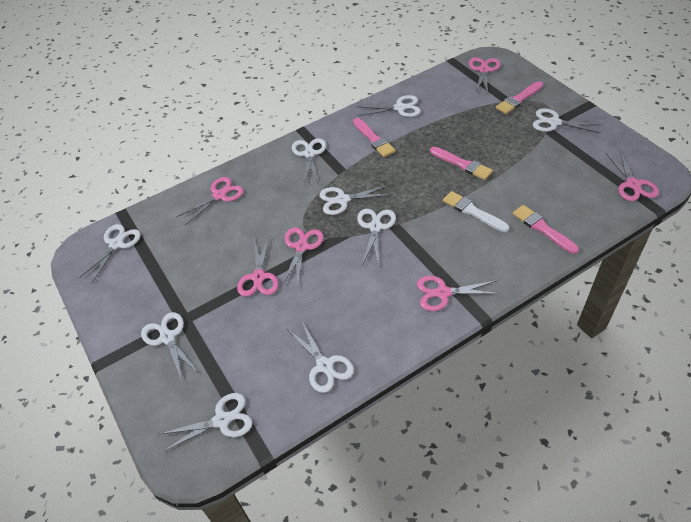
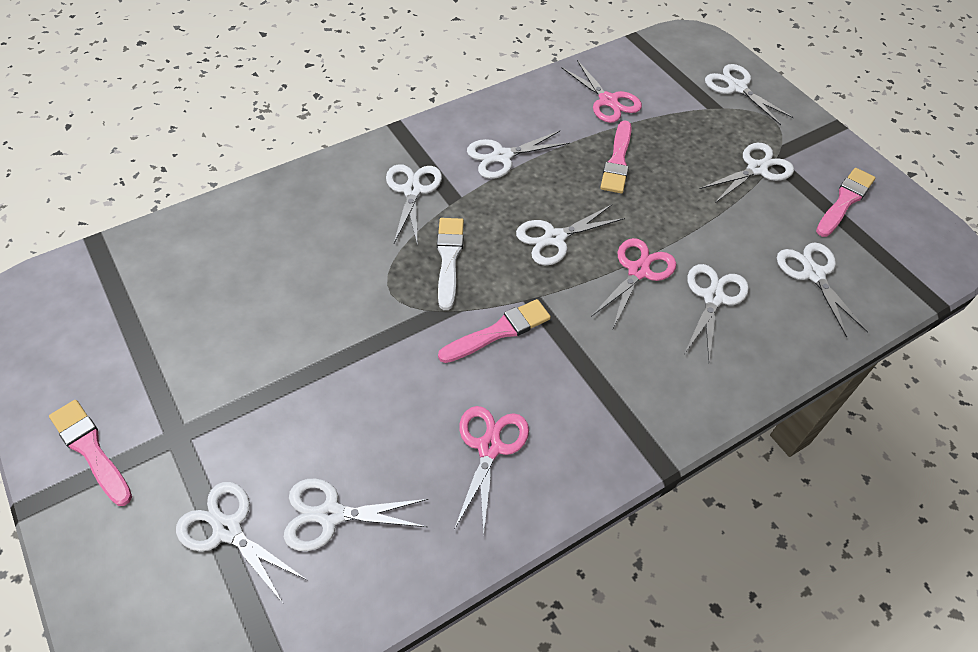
pink scissors: [176,177,244,225] [237,236,279,297] [281,227,324,288] [417,276,501,311] [469,57,501,94] [606,151,659,201] = 6 -> [454,406,529,536] [561,60,642,123] [591,238,676,328] = 3

